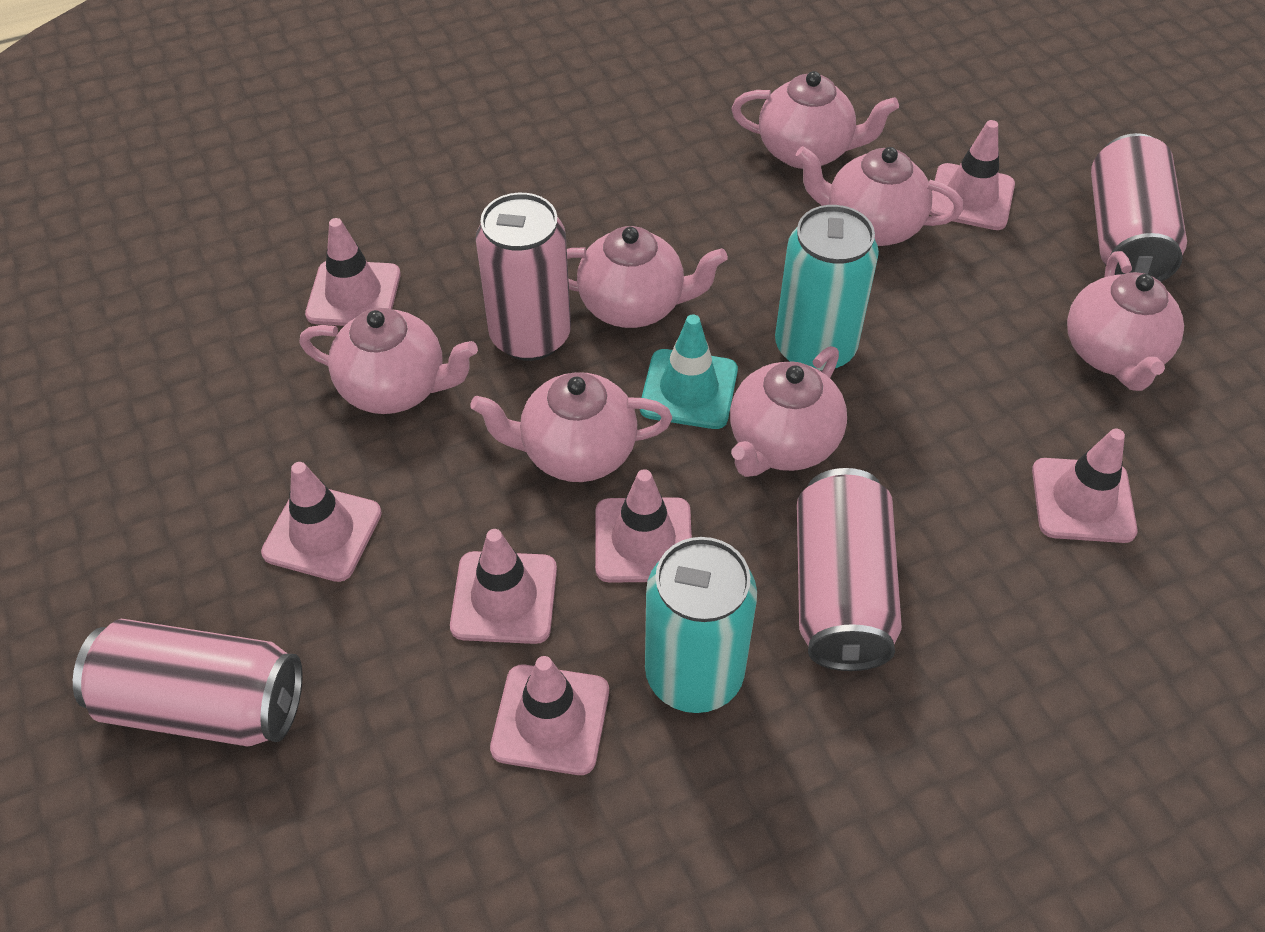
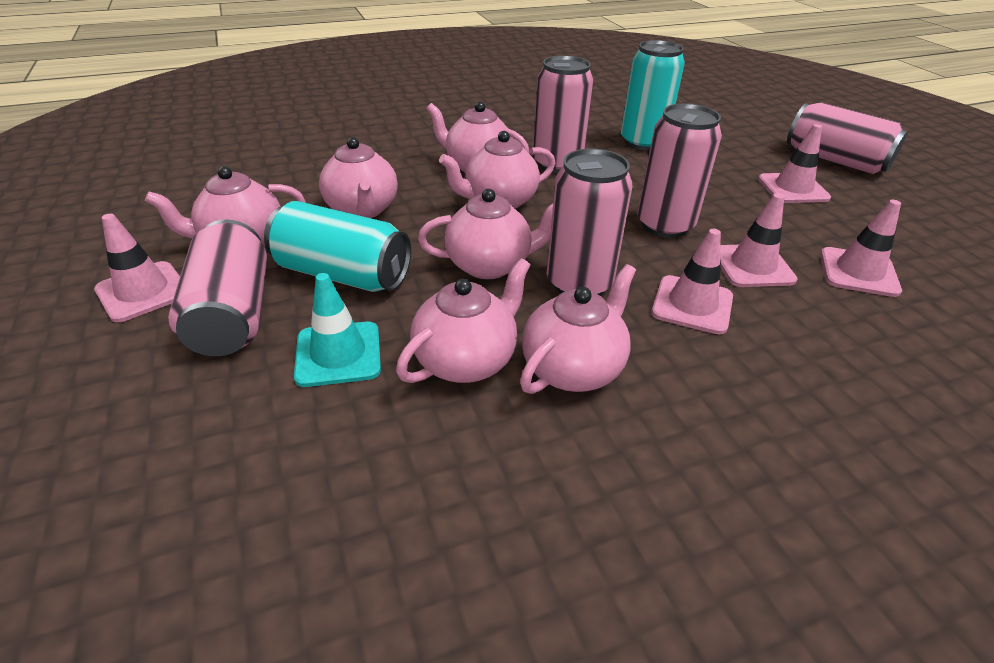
pink can: [73,619,303,746] [476,193,571,361] [797,468,902,671] [1091,133,1187,282] = 4 -> [168,219,267,356] [533,55,593,173] [547,148,633,295] [637,103,722,238] [787,102,908,174] = 5
pink traffic cone: [261,462,382,582] [305,218,401,326] [450,529,557,644] [490,656,609,775] [595,469,692,583] [930,120,1015,230] [1032,429,1138,543] = 7 -> [94,214,180,322] [652,229,733,334] [720,193,798,287] [758,124,831,203] [820,200,902,297] = 5

